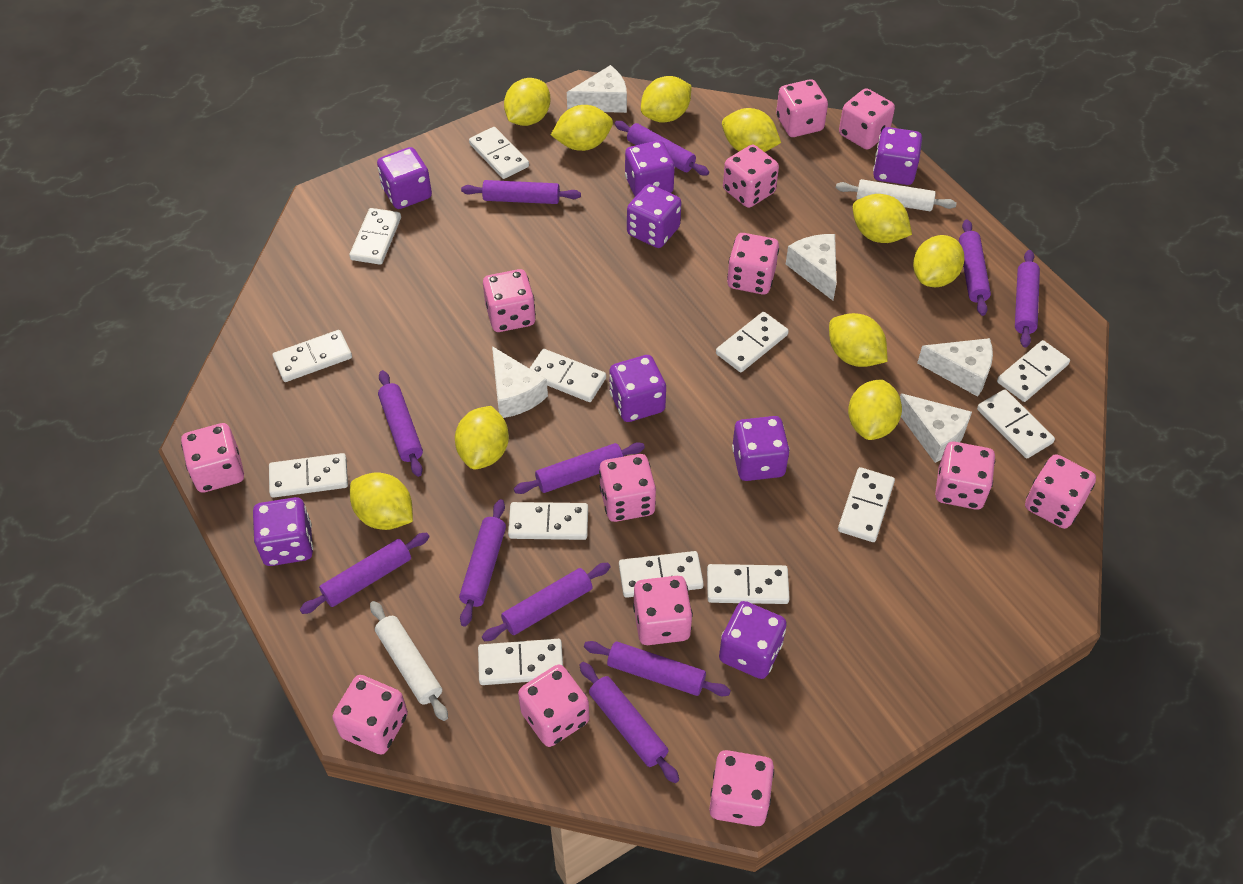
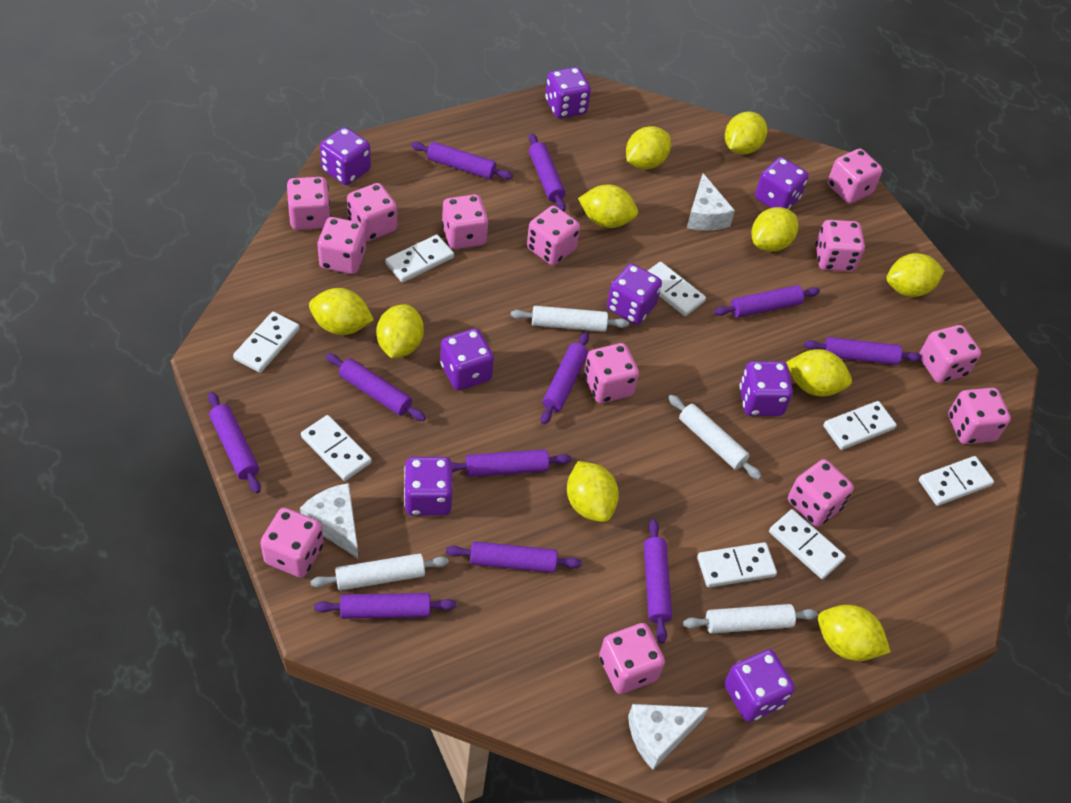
white cheese: [492,346,548,418] [567,65,627,113] [786,234,837,301] [900,393,972,463] [917,338,993,397] = 5 -> [300,483,358,558] [628,704,709,770] [687,173,735,231] = 3
white domino: [269,453,348,498] [273,330,352,382] [349,208,401,265] [469,127,529,179] [478,639,563,685] [508,502,588,540] [529,349,606,402] [619,551,704,598] [707,564,790,604] [716,312,789,372] [838,467,895,542] [977,389,1055,458] [997,340,1070,402] = 13 -> [233,312,300,373] [301,415,372,481] [385,235,454,282] [648,262,706,316] [697,542,777,587] [769,509,846,579] [823,401,897,450] [919,456,994,506] = 8
white rolling pin: [370,601,448,721] [836,179,957,211] = 2 -> [310,553,449,591] [511,306,629,332] [668,395,762,480] [683,604,818,634] = 4

